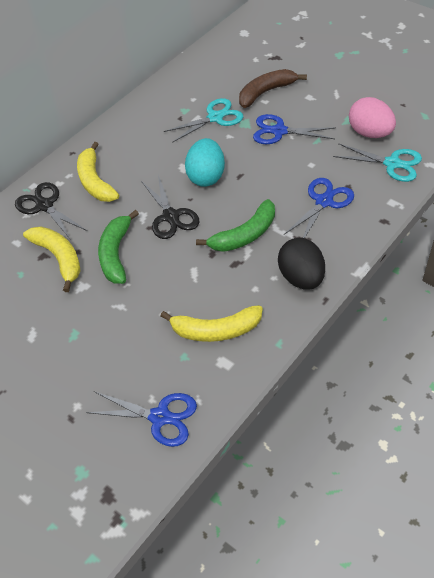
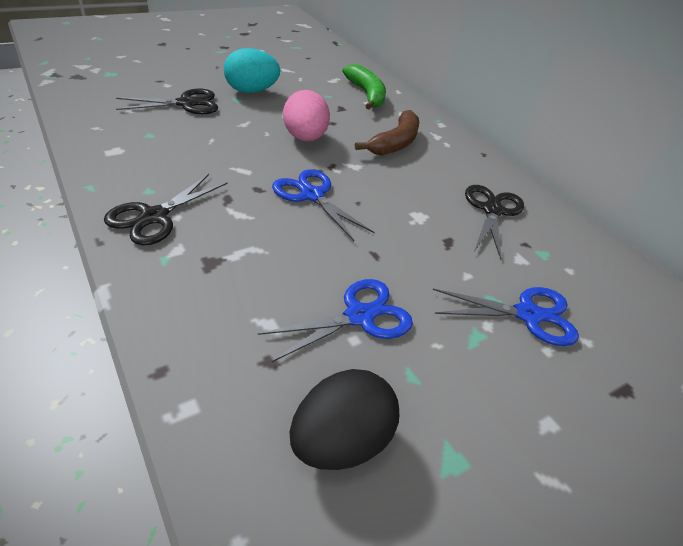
black scissors: [15,182,87,240] [141,175,199,239] = 2 -> [104,174,227,245] [116,89,218,114] [465,185,524,260] = 3
green banana: [98,210,139,284] [196,199,275,252] = 2 -> [342,64,386,109] = 1
turquoise scissors: [164,98,243,143] [333,143,422,182] = 2 -> none = 0
yellow banana: [23,226,80,292] [77,142,119,202] [160,305,263,342] = 3 -> none = 0

